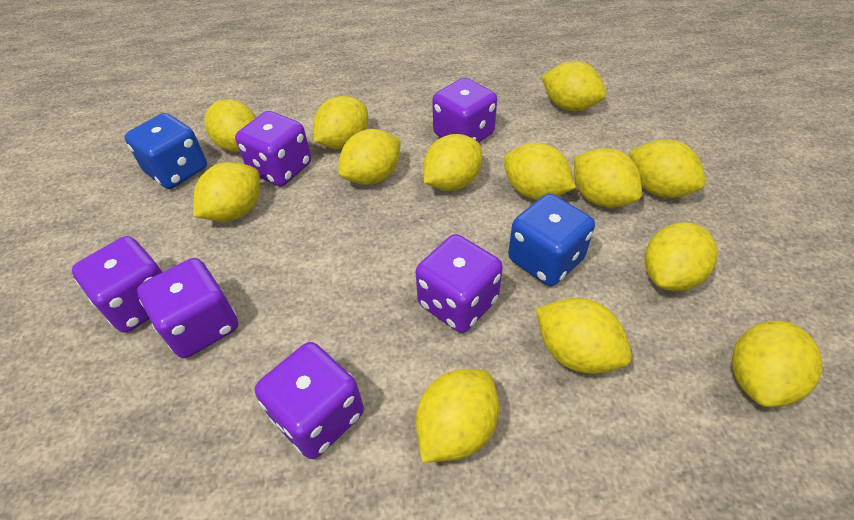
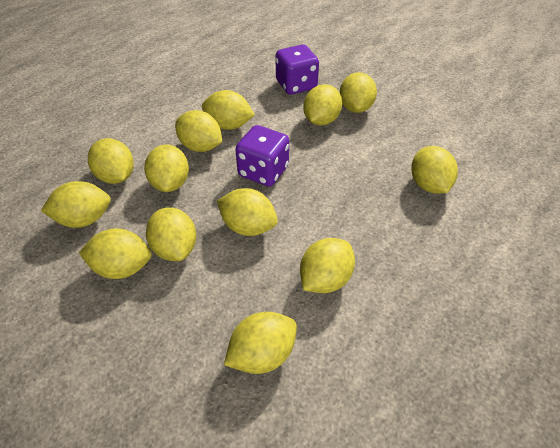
blue dice: [125,113,207,189] [508,193,595,286] = 2 -> none = 0
purple dice: [72,236,162,333] [137,258,238,358] [235,111,311,186] [255,342,364,459] [416,234,503,333] [432,78,497,143] = 6 -> [235,125,289,186] [276,44,319,95] = 2

